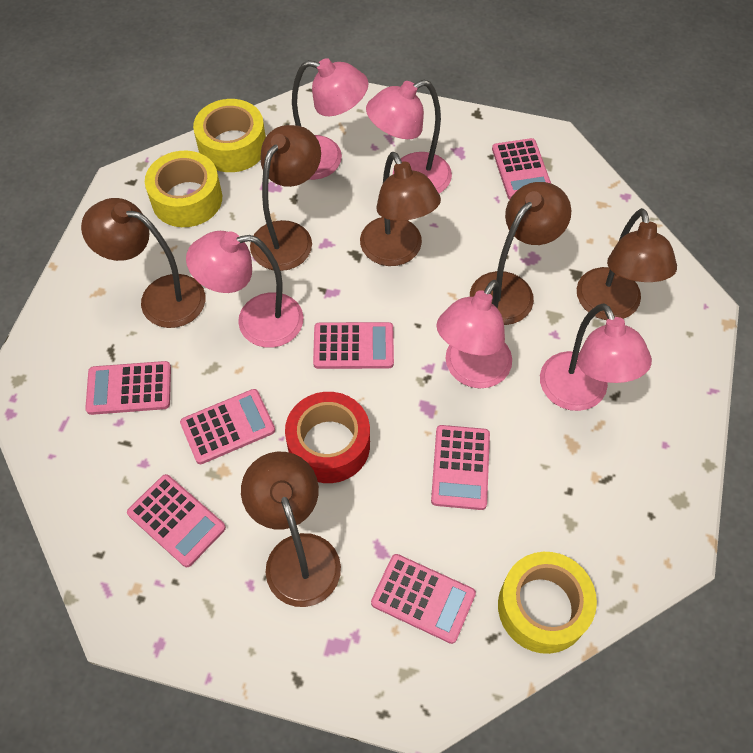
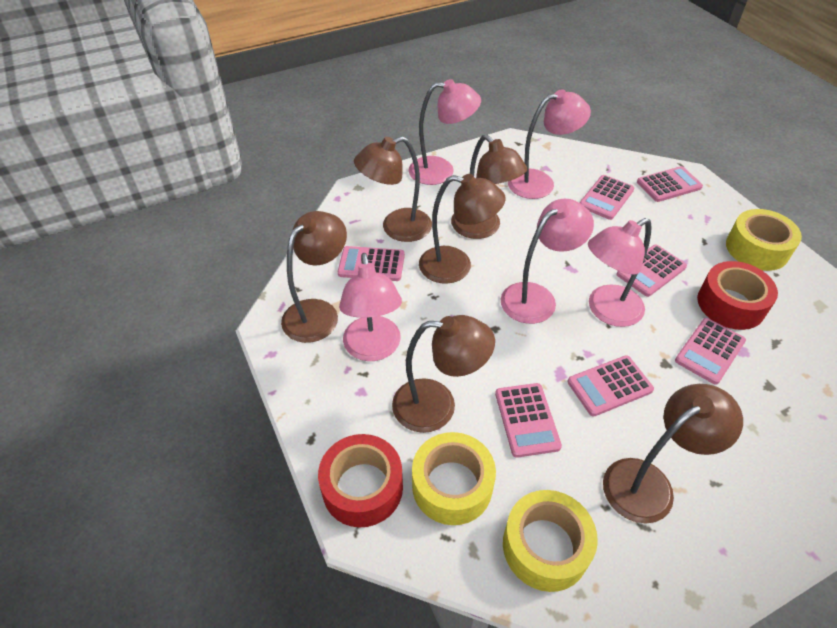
red tape: [285,392,370,483] = 1 -> [318,434,403,527] [697,261,778,330] = 2

